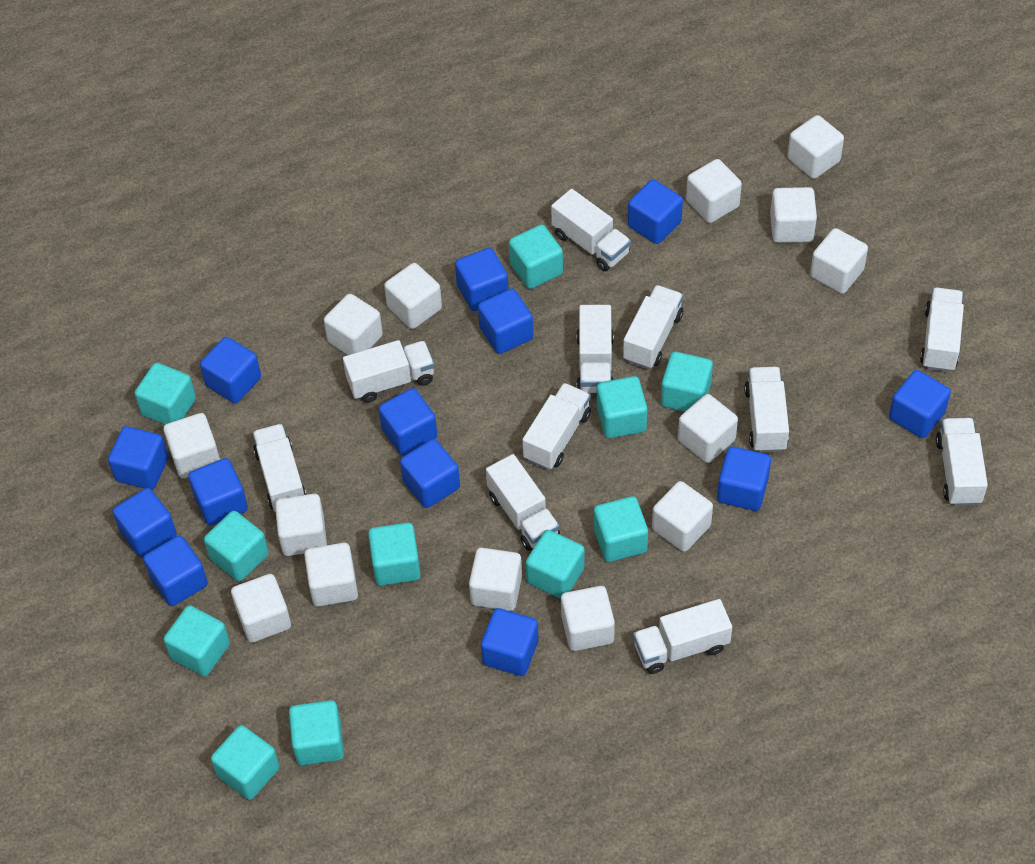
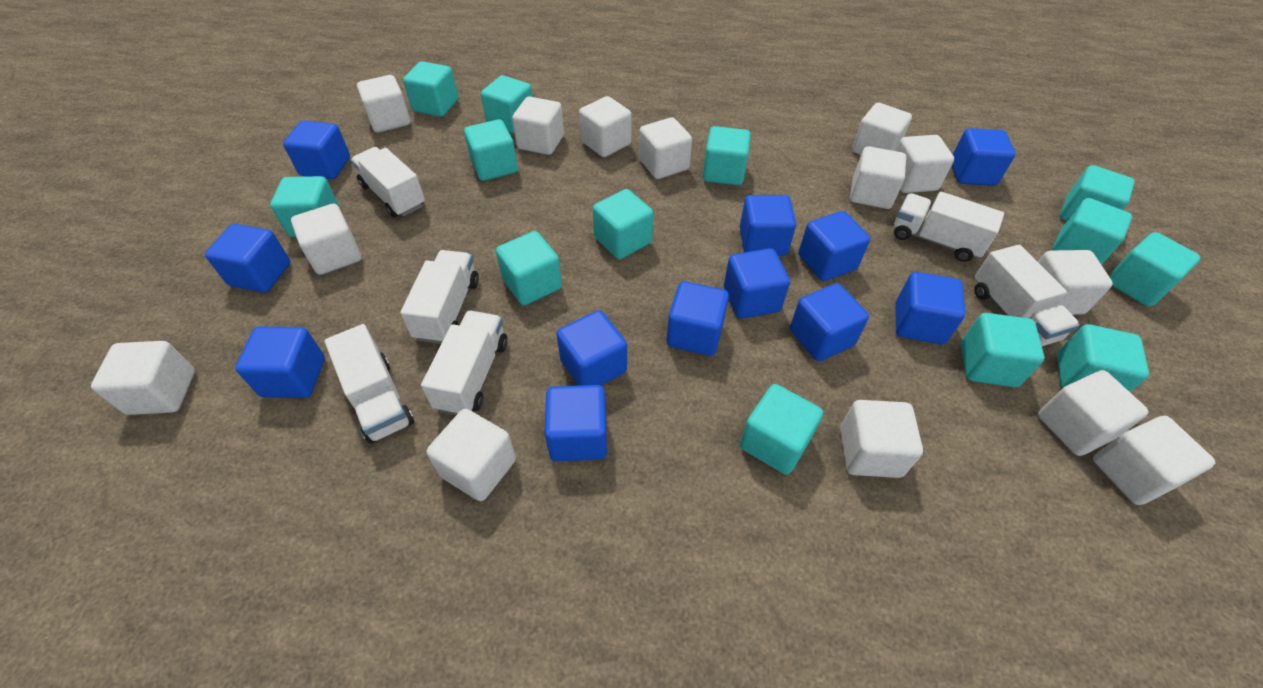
blue cube: [108,426,169,490] [112,488,177,558] [143,535,208,606] [188,458,248,526] [200,337,261,403] [379,388,437,456] [400,439,460,508] [455,248,508,312] [478,289,533,354] [481,608,538,676] [628,179,683,244] [717,446,771,511] [889,370,951,438] = 13 -> [205,224,290,293] [235,327,325,398] [283,120,350,179] [544,385,607,461] [557,310,627,386] [667,281,729,356] [724,248,790,319] [740,195,796,256] [790,283,869,361] [798,211,870,281] [896,272,965,344] [952,128,1015,186] = 12
turquoise cube: [135,363,196,425] [164,605,230,676] [204,511,269,581] [211,725,280,800] [289,700,344,765] [368,522,421,586] [509,224,563,289] [526,530,585,599] [594,496,648,562] [596,376,647,438] [661,352,713,412] = 11 -> [270,176,340,237] [403,61,458,117] [464,119,518,181] [481,75,533,133] [496,231,562,305] [593,189,653,259] [703,126,751,185] [740,384,823,475] [961,313,1045,387] [1052,198,1132,265] [1057,324,1149,392] [1060,165,1135,221] [1109,232,1201,307] = 13
white truck: [253,424,307,512] [343,340,434,403] [486,454,560,551] [522,383,591,470] [551,189,631,271] [577,305,614,393] [623,285,683,369] [633,599,732,674] [744,367,789,453] [920,287,964,372] [936,418,988,506] = 11 -> [324,324,414,444] [351,147,425,218] [400,250,479,344] [421,311,508,415] [894,192,1004,262] [974,245,1080,346] = 6

